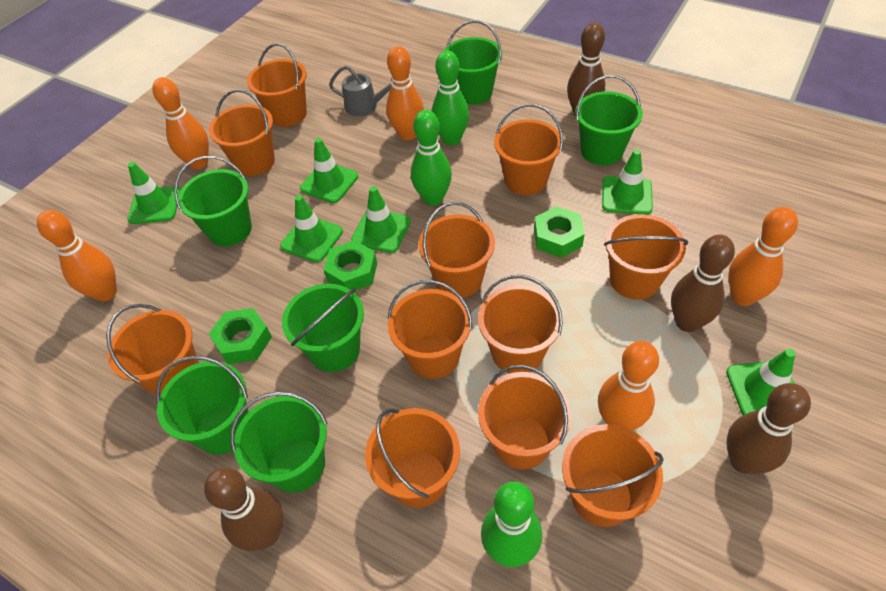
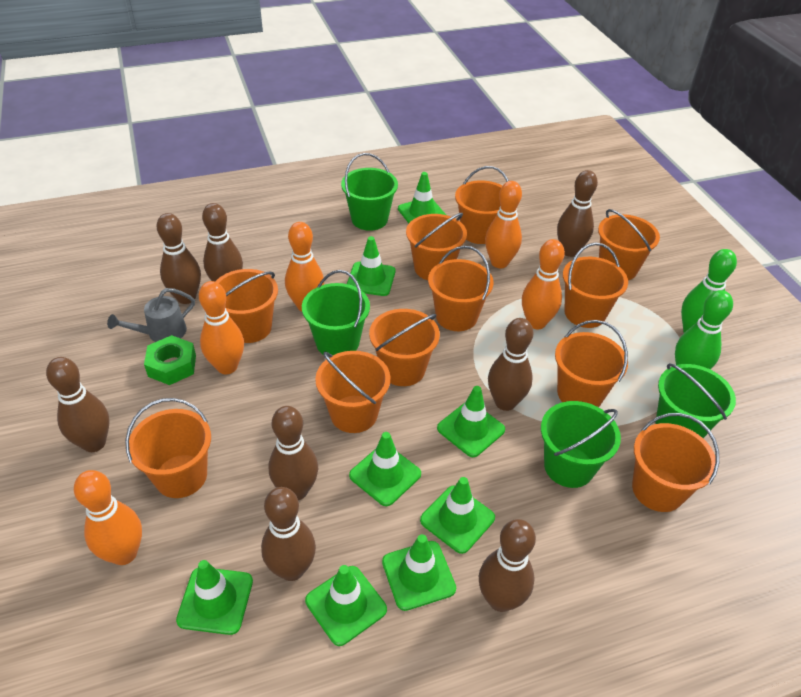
brown bowling pin: [204,467,284,551] [567,23,605,116] [671,234,735,332] [726,383,811,474] = 4 -> [46,357,110,452] [157,213,201,304] [202,203,243,281] [261,487,316,581] [269,406,318,500] [479,519,536,612] [488,318,533,411] [557,170,598,257] = 8
green bowling pin: [411,110,452,206] [431,51,469,146] [481,482,542,568] = 3 -> [675,290,733,369] [681,249,737,333] = 2
green bucket: [156,356,249,455] [174,156,252,246] [230,391,328,493] [282,284,364,372] [444,20,502,105] [575,75,643,165] = 6 -> [302,270,370,357] [341,153,398,231] [541,401,621,488] [656,363,736,438] = 4
green nut: [209,308,272,364] [323,240,377,290] [534,206,585,258] = 3 -> [144,335,196,385] = 1
green traffic cone: [128,162,181,224] [280,195,343,262] [300,138,358,203] [351,186,411,253] [602,149,653,215] [726,349,795,415] = 6 -> [176,560,253,635] [305,565,387,646] [347,236,395,296] [349,432,421,506] [382,534,456,611] [398,172,446,223] [420,477,495,554] [437,386,505,457] = 8

